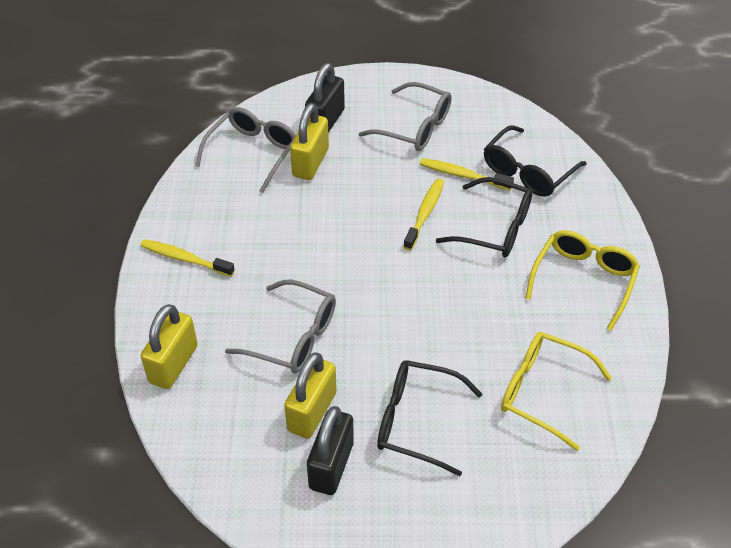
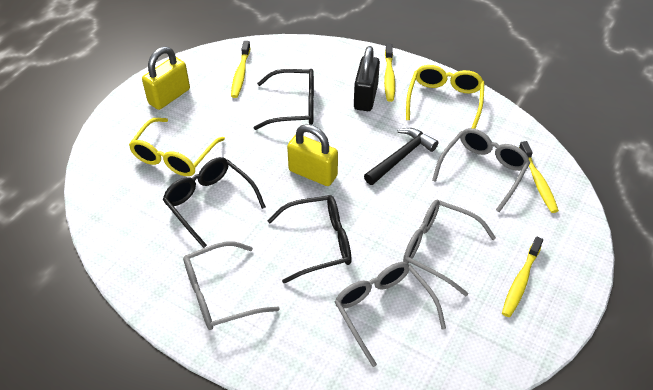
black hammer: none = 0 -> [364,128,439,185] = 1
black padlock: [305,63,345,133] [307,406,354,495] = 2 -> [354,46,380,111] = 1
grey glasses: [195,107,296,193] [225,280,336,373] [358,82,452,151] = 3 -> [183,241,280,330] [335,262,446,367] [403,200,496,296] [432,128,530,212] = 4
yellow padlock: [141,304,198,389] [284,352,337,439] [290,103,329,180] = 3 -> [142,46,190,110] [287,124,338,186] = 2
yellow toothbrush: [140,239,235,277] [403,179,444,250] [420,158,514,190] = 3 -> [231,41,251,98] [384,44,395,102] [502,237,543,317] [519,141,559,213] = 4

